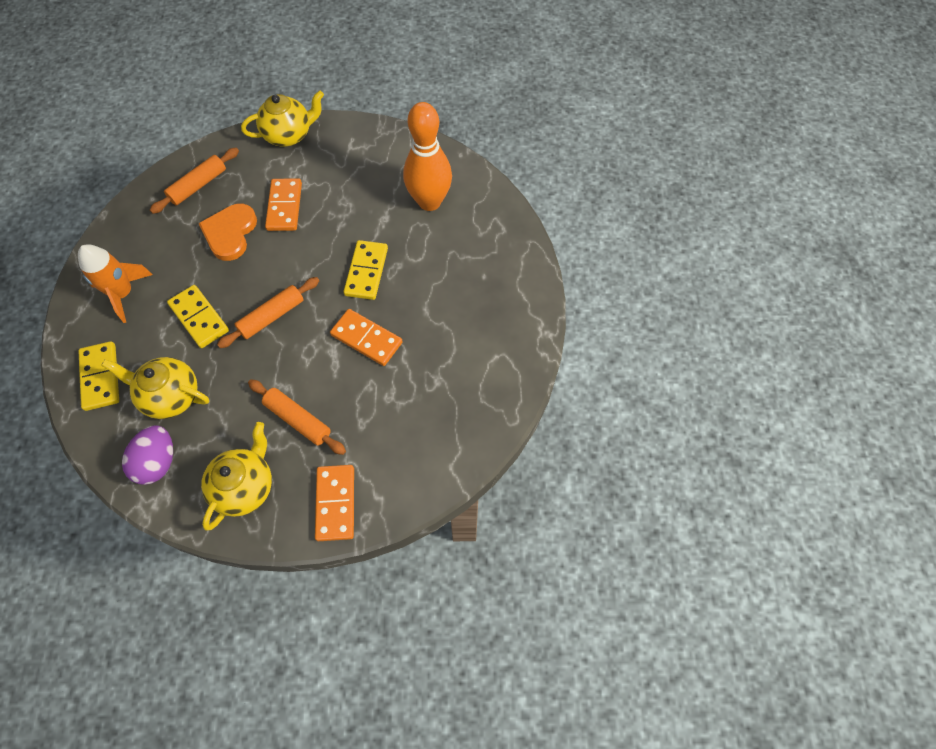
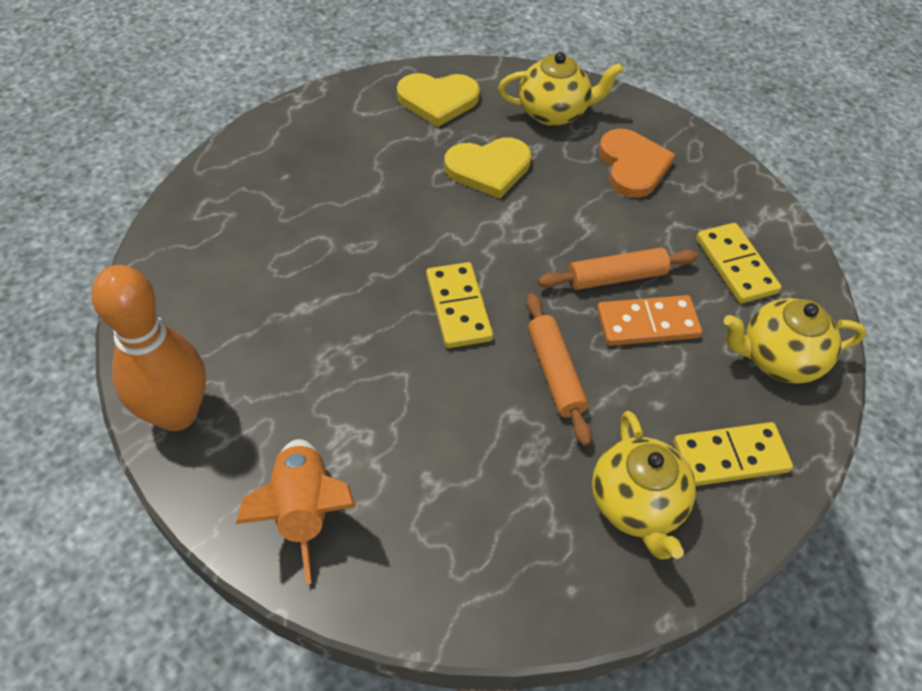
orange domino: [265,178,302,231] [315,465,354,541] [330,309,403,366] = 3 -> [597,295,702,346] = 1
orange rolling pin: [150,148,239,214] [217,277,319,348] [248,379,346,455] = 3 -> [526,293,592,446] [538,247,698,290] = 2
purple egg: [122,425,173,485] = 1 -> none = 0
yellow heart: none = 0 -> [397,73,480,127] [444,137,531,199] = 2

